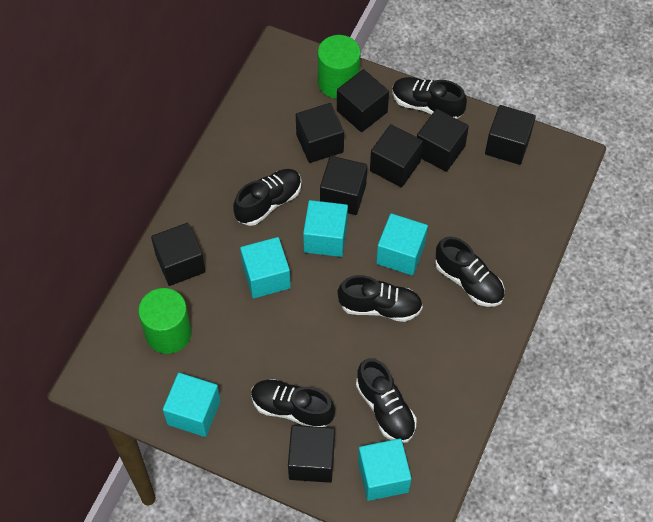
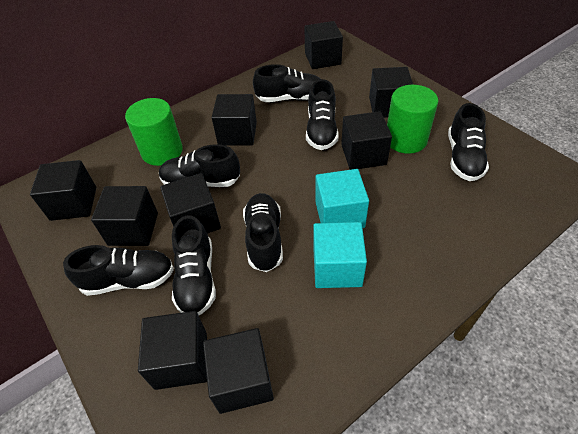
black cube: [151,223,206,286] [288,425,335,483] [296,103,344,163] [320,156,367,215] [337,69,389,132] [370,124,423,188] [417,109,469,172] [485,105,536,165] = 8 -> [30,160,96,221] [91,186,158,246] [138,311,207,390] [160,173,221,234] [203,328,274,414] [212,94,257,146] [304,21,343,69] [341,111,392,170] [369,67,413,118] = 9
black shoe: [233,169,302,226] [251,379,335,427] [338,275,423,322] [356,358,417,443] [392,77,467,119] [435,237,504,307] = 6 -> [63,245,174,296] [159,144,240,187] [172,215,216,315] [243,193,283,272] [253,64,320,102] [306,79,339,150] [448,103,489,181] = 7
turquoise cube: [163,373,221,437] [240,237,291,298] [303,200,348,257] [358,438,412,501] [376,213,428,276] = 5 -> [313,222,367,288] [316,169,369,228] = 2

